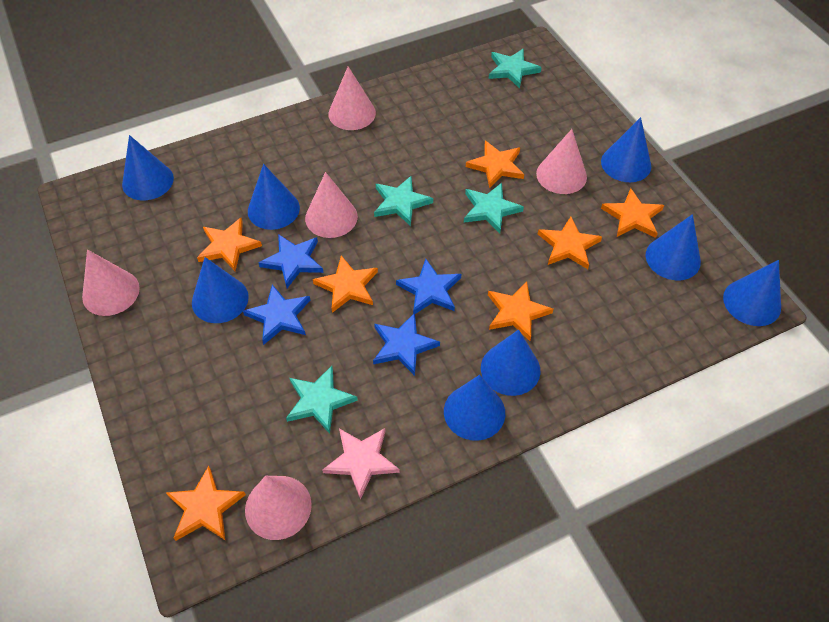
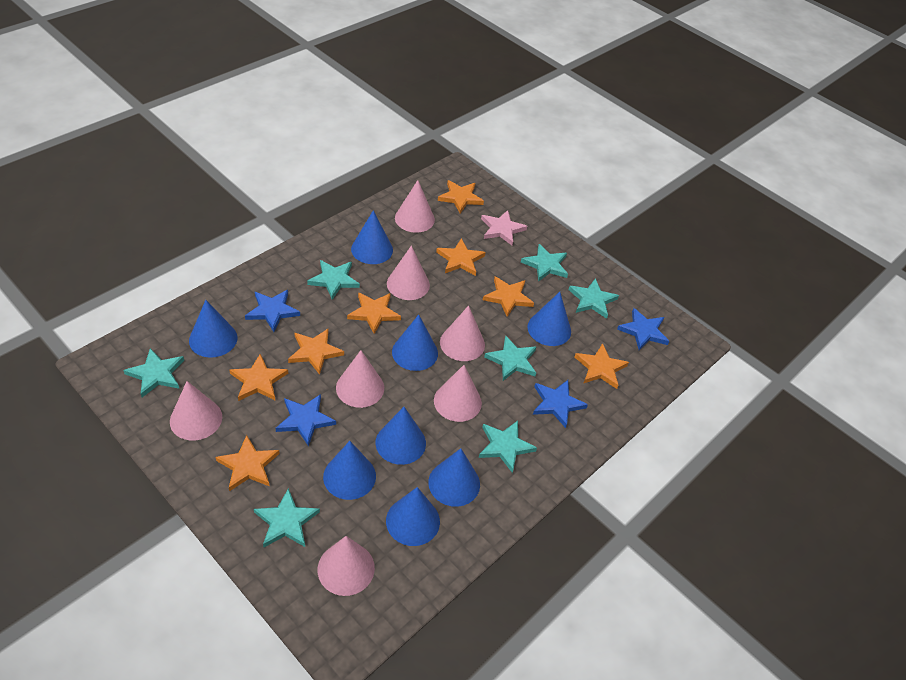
orange star: [166,466,246,541] [197,218,262,271] [313,256,378,313] [466,141,524,188] [488,281,554,341] [538,217,602,269] [601,188,664,238] = 7 -> [215,435,280,491] [230,354,288,401] [288,329,344,375] [347,292,401,334] [436,238,486,276] [438,180,484,213] [483,276,534,317] [575,343,629,389] = 8
pink cone: [82,250,140,316] [245,476,312,540] [305,172,358,238] [328,66,376,130] [536,129,587,194] = 5 -> [170,381,222,440] [318,536,375,596] [336,350,384,408] [387,245,430,300] [395,180,435,233] [434,365,482,422] [440,306,485,361] = 7
turquoise star: [286,366,358,434] [374,176,433,226] [464,183,524,233] [489,48,542,89] = 4 -> [123,348,184,397] [254,488,320,548] [307,260,360,300] [479,421,537,473] [484,335,536,381] [521,244,568,282] [568,278,619,319] = 7

